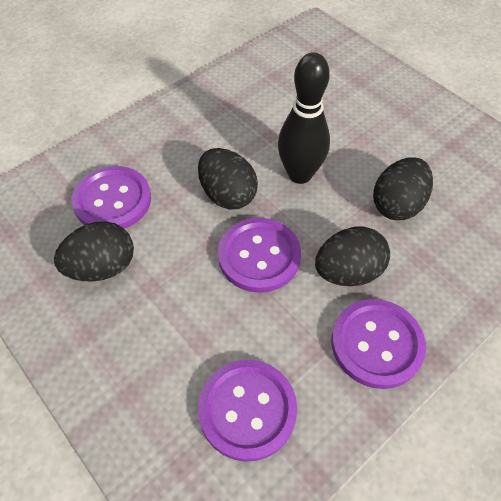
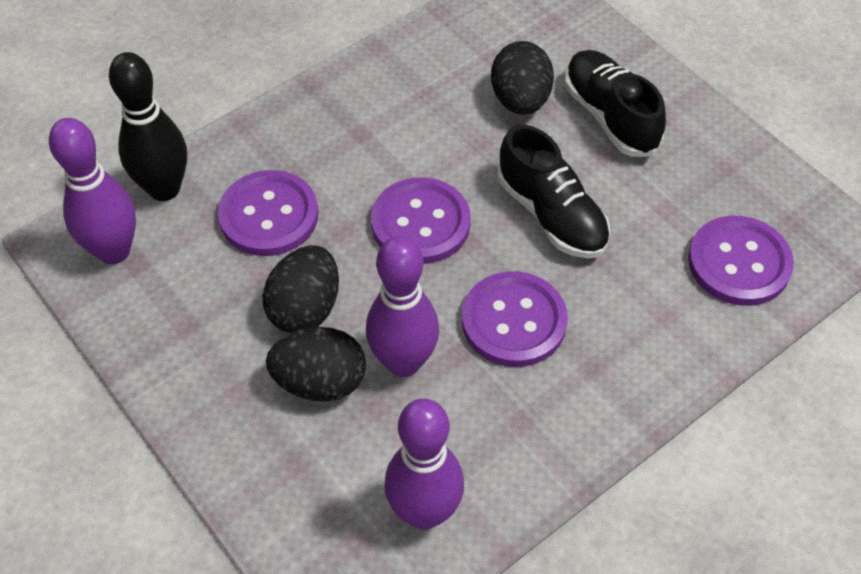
black egg: [54,221,134,281] [198,148,258,209] [315,226,390,286] [373,157,433,220] = 4 -> [262,245,339,333] [266,327,366,402] [491,41,554,115] = 3
black shoe: none = 0 -> [497,125,610,259] [565,50,666,157] = 2
purple bowling pin: none = 0 -> [49,118,136,264] [366,236,439,377] [384,398,464,530] = 3

